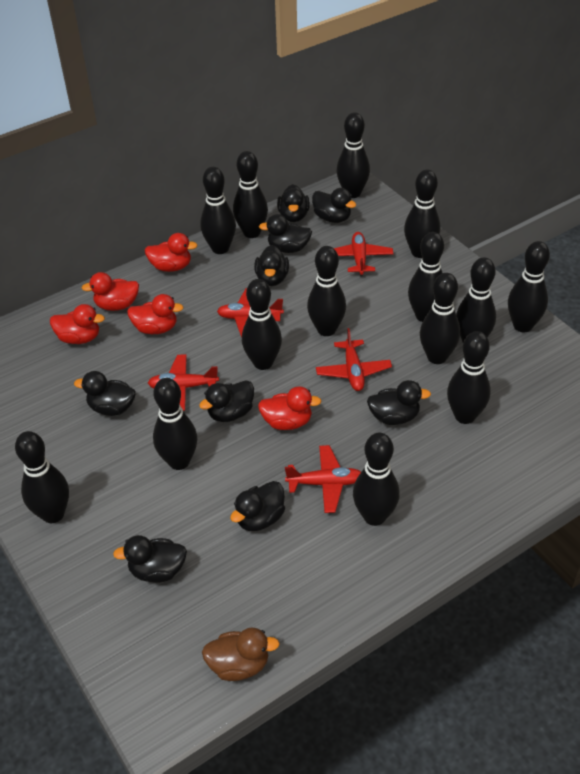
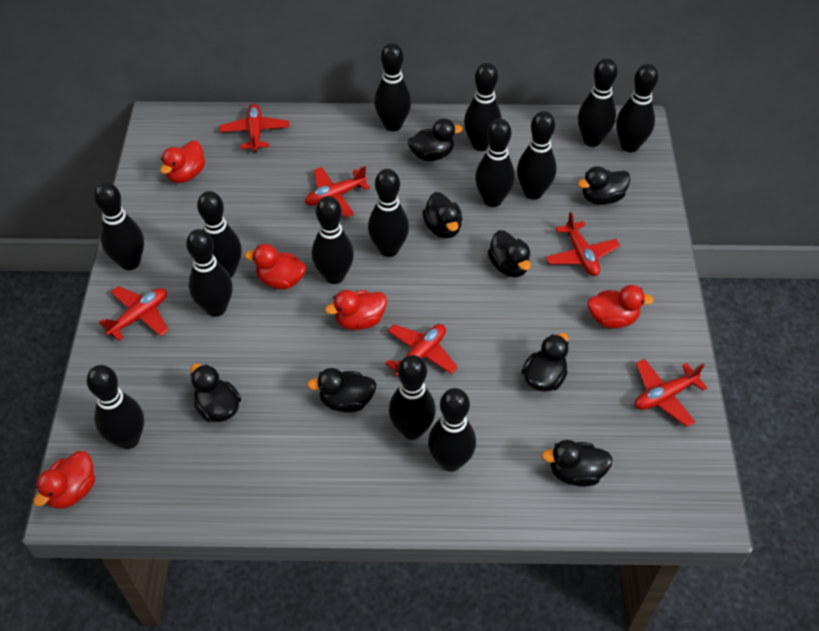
black duck: [74,371,136,416] [113,535,187,583] [199,380,254,422] [230,481,285,531] [254,245,289,286] [259,214,312,253] [277,184,310,222] [312,188,356,223] [367,380,431,425] = 9 -> [190,364,241,422] [307,368,377,413] [408,118,463,161] [422,192,462,238] [488,230,531,277] [522,333,569,392] [542,440,613,487] [578,166,631,205] = 8
brown duck: [202,627,280,681] = 1 -> none = 0
red plane: [148,354,219,411] [217,288,284,338] [285,445,361,513] [316,328,392,391] [334,232,393,276] = 5 -> [99,286,169,341] [220,104,289,153] [305,166,370,218] [385,324,458,376] [546,212,620,276] [635,359,707,427] = 6

